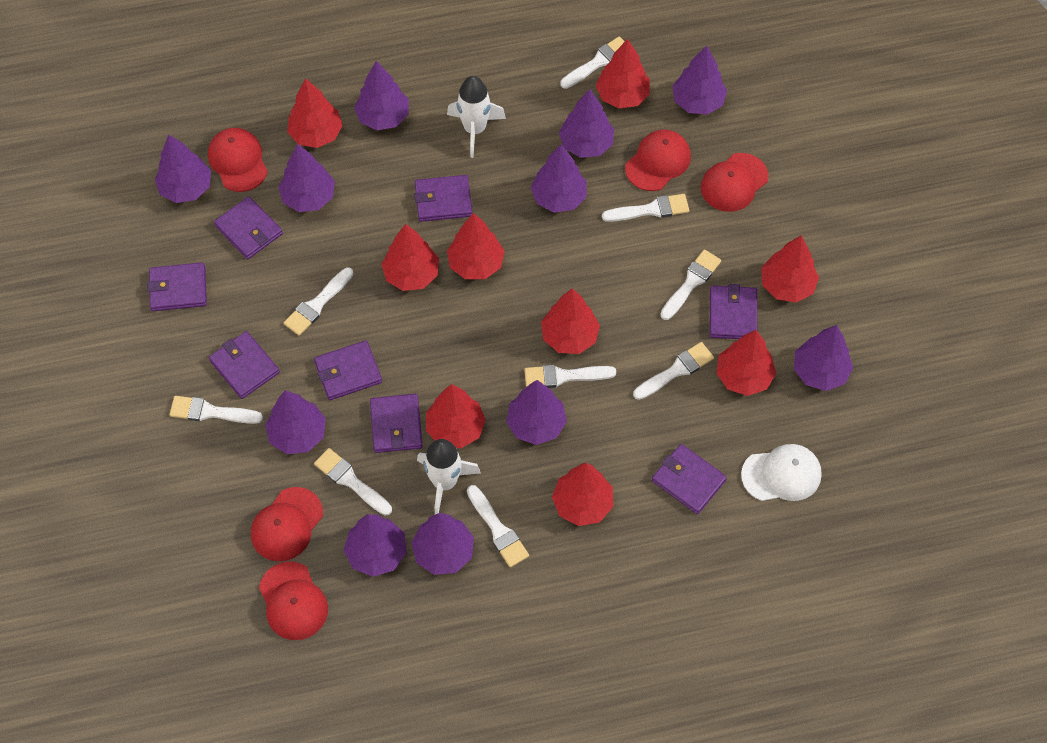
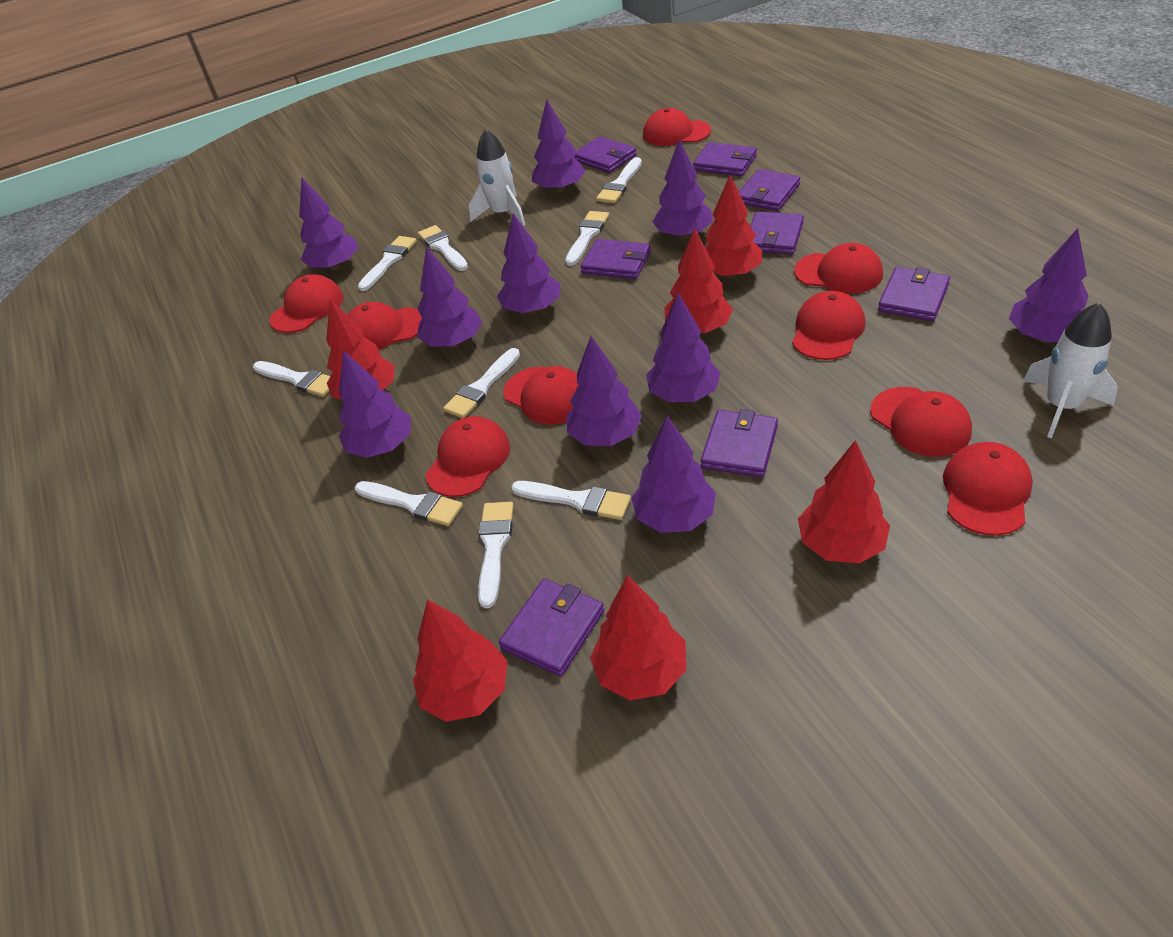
purple tree: [155,135,211,203] [265,390,326,454] [278,144,335,212] [344,514,406,577] [354,61,409,130] [411,513,474,575] [506,380,567,445] [531,145,587,213] [559,89,614,158] [672,45,727,115] [794,325,853,391] = 11 -> [299,177,358,270] [339,350,411,458] [417,247,482,347] [497,213,560,314] [532,99,586,193] [567,336,642,446] [631,415,716,533] [646,293,720,402] [652,139,713,239] [1009,228,1088,343] = 10
red cap: [208,128,268,192] [251,487,323,561] [259,562,328,640] [625,130,691,191] [701,153,769,212] = 5 -> [269,274,344,333] [348,302,422,350] [426,416,510,497] [503,366,579,425] [643,108,711,146] [792,291,865,360] [794,243,883,294] [870,387,972,457] [943,442,1033,536] = 9
red tree: [287,79,343,148] [381,224,439,291] [426,384,486,448] [447,213,505,279] [541,288,600,354] [552,463,613,526] [596,39,650,108] [716,330,776,396] [761,235,819,303] = 9 -> [326,299,395,400] [413,599,507,722] [590,575,686,700] [665,228,733,334] [705,175,762,278] [798,440,890,563] = 6
white cap: [741,444,822,501] = 1 -> none = 0

